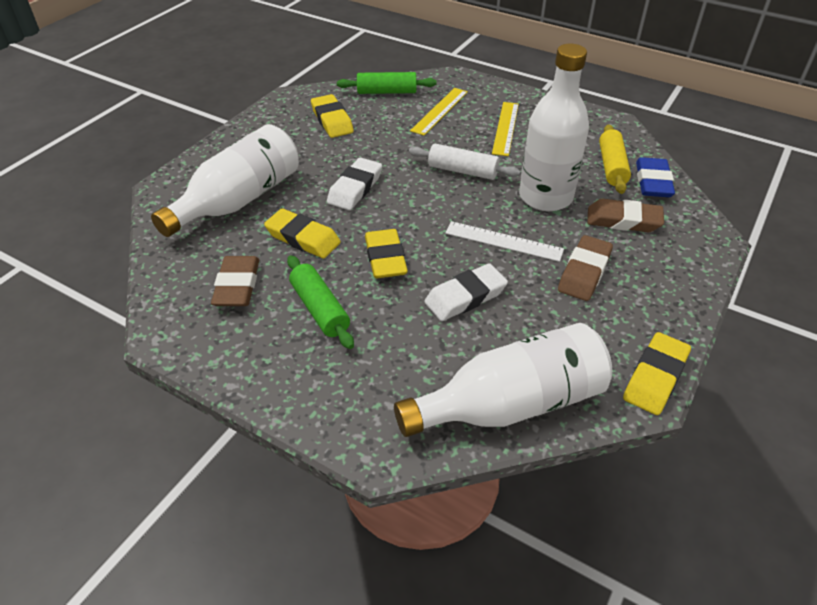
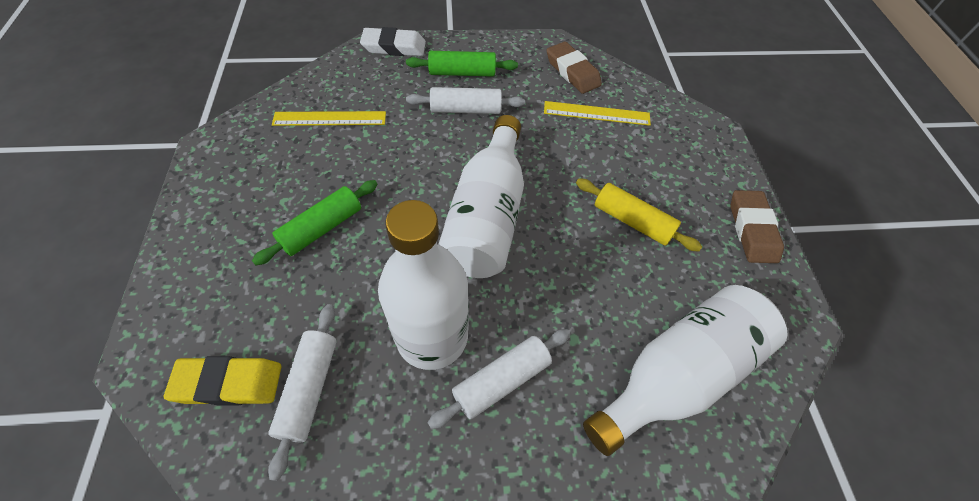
blue eraser: [636,157,675,197] = 1 -> none = 0
brown eraser: [211,256,259,306] [558,235,613,301] [587,199,664,232] = 3 -> [547,41,602,94] [731,190,784,263] = 2
white eraser: [327,157,382,210] [424,263,508,321] = 2 -> [360,27,426,56] = 1
white rolling pin: [409,144,521,180] = 1 -> [268,304,336,481] [406,87,525,114] [427,329,570,429] = 3
white ruler: [445,221,564,262] = 1 -> none = 0
yellow eraser: [264,209,341,258] [311,94,354,138] [365,229,408,278] [623,332,691,415] = 4 -> [164,356,281,406] = 1

